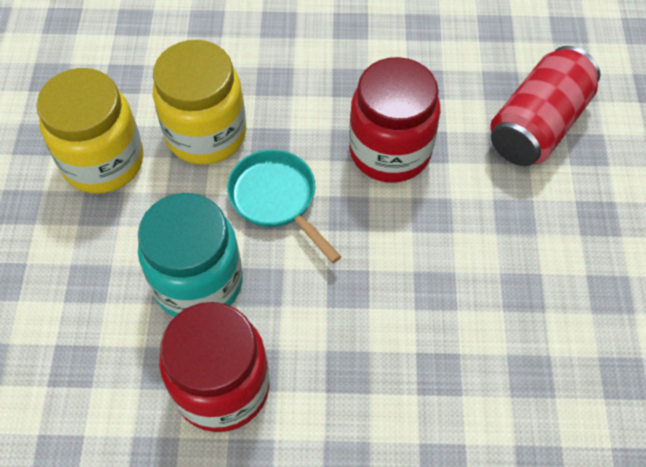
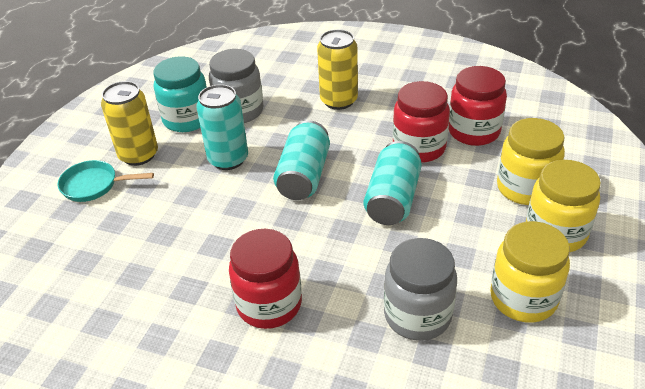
grey jar: none = 0 -> [209,49,264,123] [384,238,457,341] = 2
red can: [490,46,600,166] = 1 -> none = 0
red jar: [159,302,270,432] [349,57,440,183] = 2 -> [229,229,302,329] [393,81,450,163] [449,66,507,146] = 3
turquoise can: none = 0 -> [197,84,248,170] [273,120,330,200] [364,141,422,225] = 3
yellow can: none = 0 -> [101,81,158,166] [317,29,358,110] = 2
yellow jar: [37,68,143,194] [153,40,246,165] = 2 -> [490,221,570,323] [497,118,565,205] [526,160,601,252] = 3

